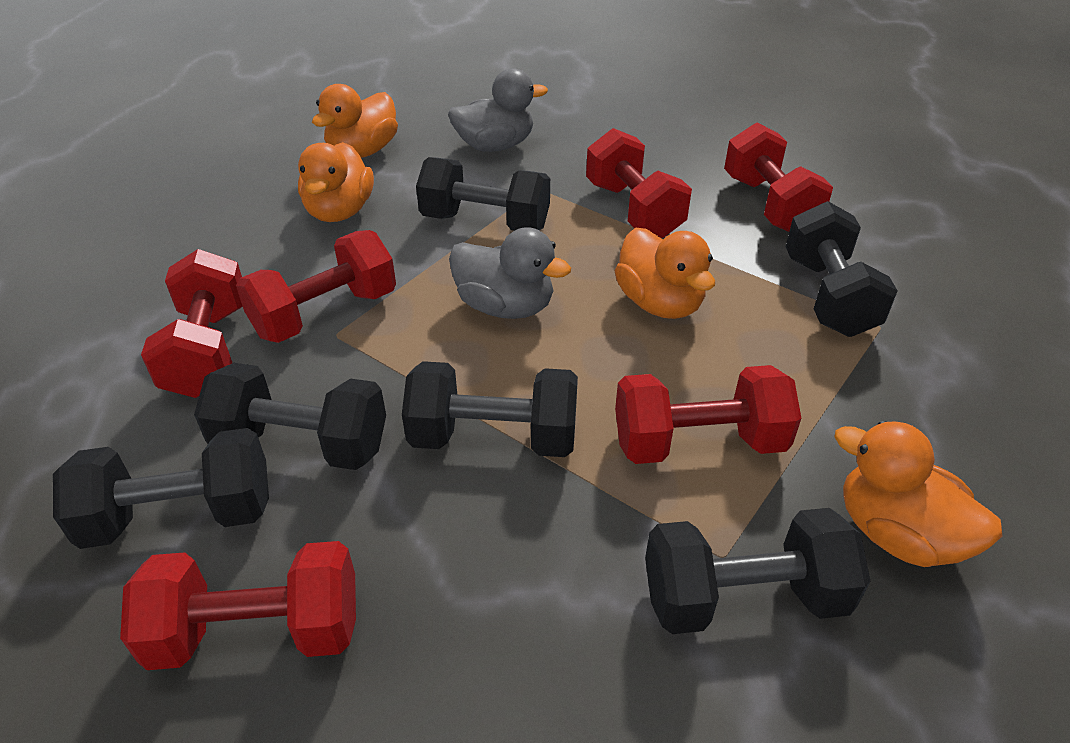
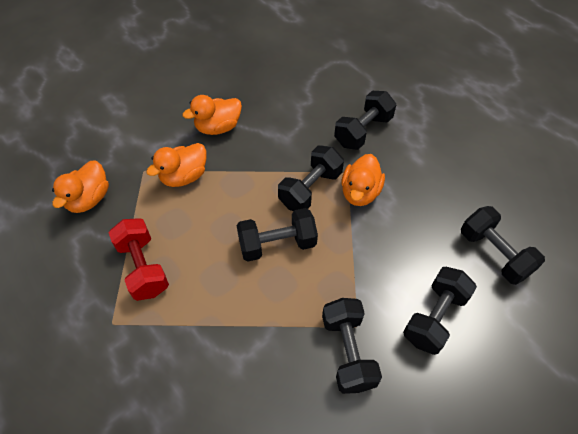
grey duck: [448,68,548,152] [449,228,571,319] = 2 -> none = 0
red dumbbell: [120,541,356,670] [141,249,243,398] [236,230,396,343] [586,128,692,238] [615,365,801,464] [724,123,833,232] = 6 -> [108,218,169,301] = 1

